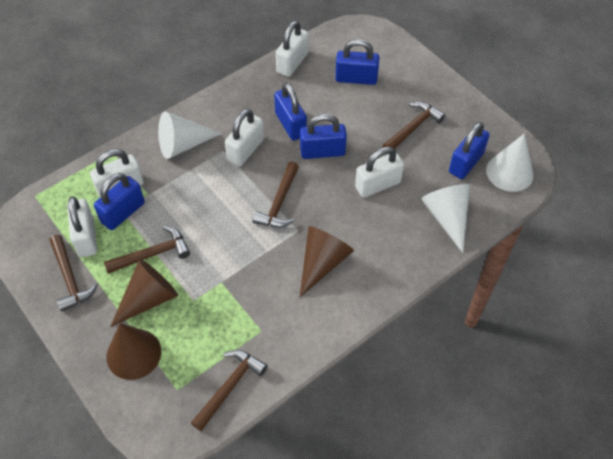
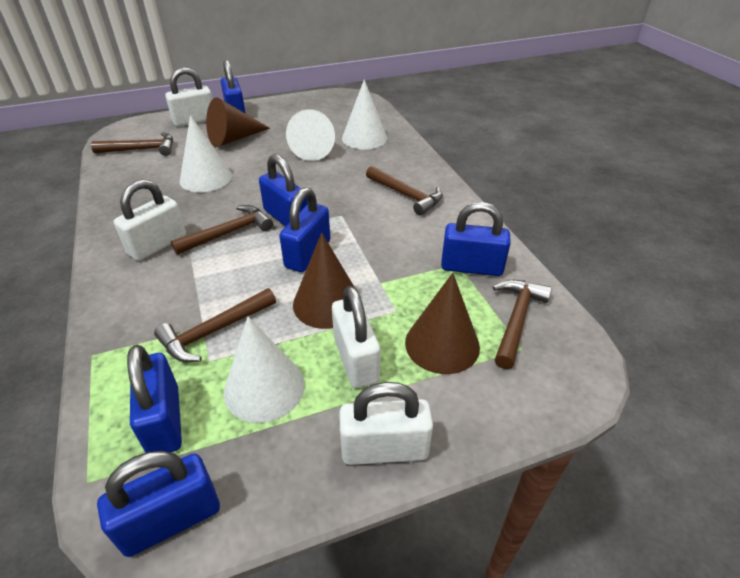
blue padlock: [94,173,145,230] [274,83,307,141] [300,114,347,159] [335,39,380,85] [449,122,490,179] = 5 -> [97,451,220,557] [127,345,182,453] [221,60,246,114] [259,154,308,226] [279,187,330,272] [441,202,511,276] = 6
white cone: [158,112,222,159] [421,184,470,253] [486,134,534,192] = 3 -> [179,115,232,192] [224,316,305,423] [286,109,335,161] [342,80,387,149] = 4
white padlock: [67,196,97,257] [90,149,144,197] [225,109,264,166] [276,21,308,77] [355,147,404,198] = 5 -> [114,179,186,261] [165,67,213,127] [332,286,380,388] [339,382,433,465] = 4

